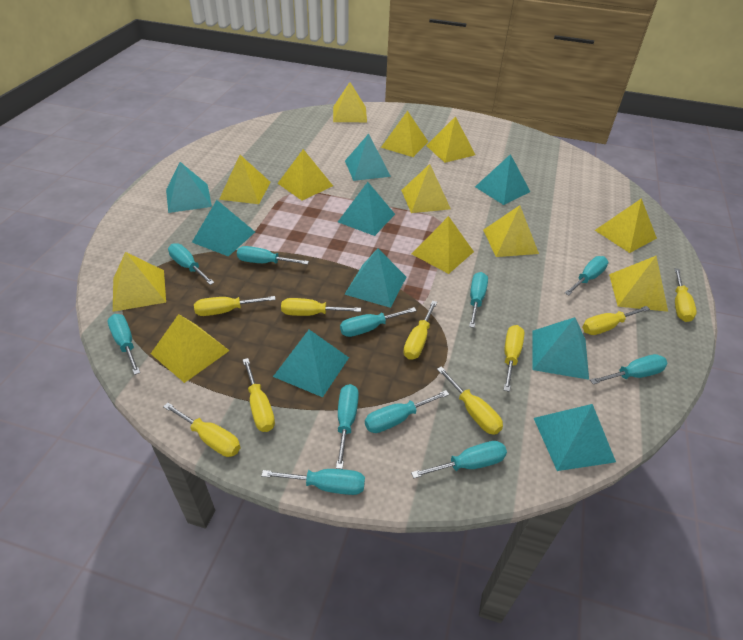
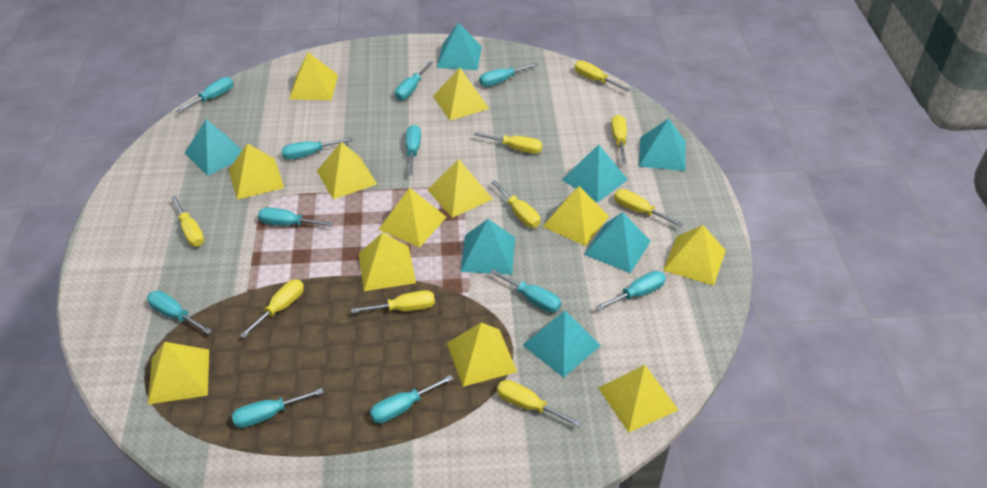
turquoise pyramid: [166,162,212,213] [192,200,255,257] [273,330,349,397] [338,182,395,236] [344,248,406,308] [345,134,391,181] [475,154,530,205] [532,317,589,380] [534,404,616,471] = 9 -> [185,119,242,176] [437,22,482,70] [461,219,515,275] [523,311,601,378] [562,144,628,203] [584,212,651,273] [639,118,686,171] = 7

